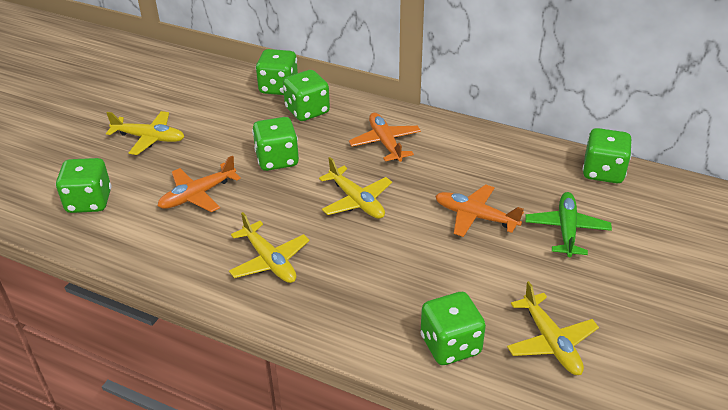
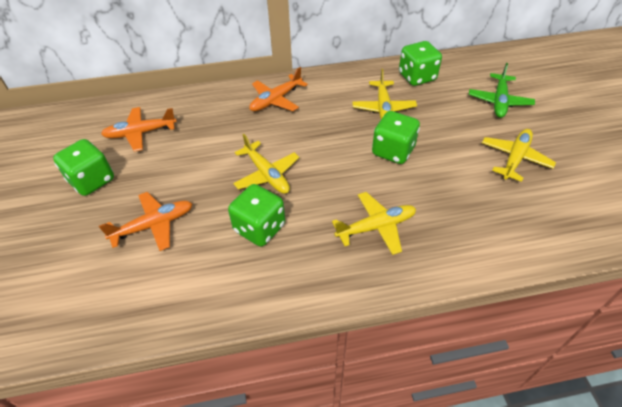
green dice: [56,158,111,213] [252,117,299,171] [256,49,298,95] [283,70,330,121] [421,292,486,365] [583,128,632,183] = 6 -> [53,139,114,196] [228,184,285,247] [372,111,420,164] [399,41,442,86] = 4

